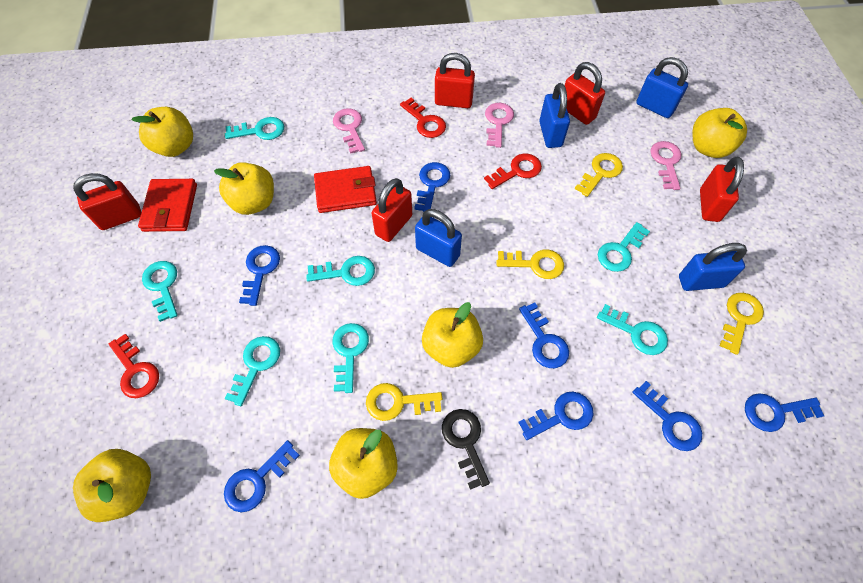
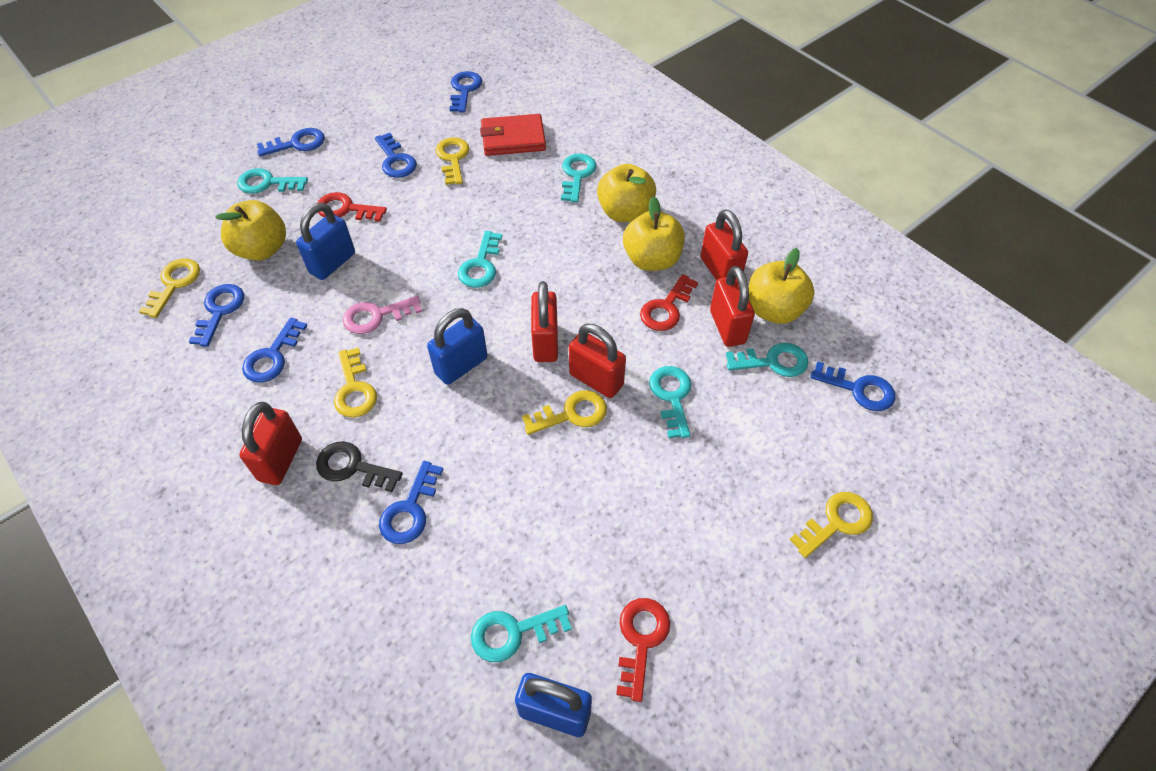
blue padlock: [415,209,462,267] [539,83,570,148] [636,57,688,118] [679,243,747,291] = 4 -> [296,203,355,280] [427,308,488,385] [515,673,592,737] = 3
pink key: [333,108,365,154] [485,103,514,148] [650,141,681,190] = 3 -> [343,296,422,334] = 1
red wallet: [138,179,197,232] [314,166,377,213] = 2 -> [480,114,546,156] = 1
turquoise key: [142,261,178,322] [224,336,280,406] [225,117,284,140] [306,256,375,286] [332,323,369,393] [597,304,668,355] [598,222,650,272] = 7 -> [237,168,308,194] [458,231,502,288] [471,605,572,662] [561,154,597,203] [649,366,691,438] [726,343,808,377] = 6
yellow apple: [73,449,151,522] [132,107,193,157] [214,162,274,215] [329,428,398,499] [422,302,483,368] [692,108,747,158] = 6 -> [215,200,286,261] [597,164,656,222] [623,196,685,271] [749,248,815,324] = 4
yellow key: [366,383,442,421] [496,250,564,279] [575,153,623,197] [720,293,764,355] = 4 -> [139,259,200,318] [334,347,377,418] [435,137,469,185] [522,390,607,435] [790,492,873,558] = 5

